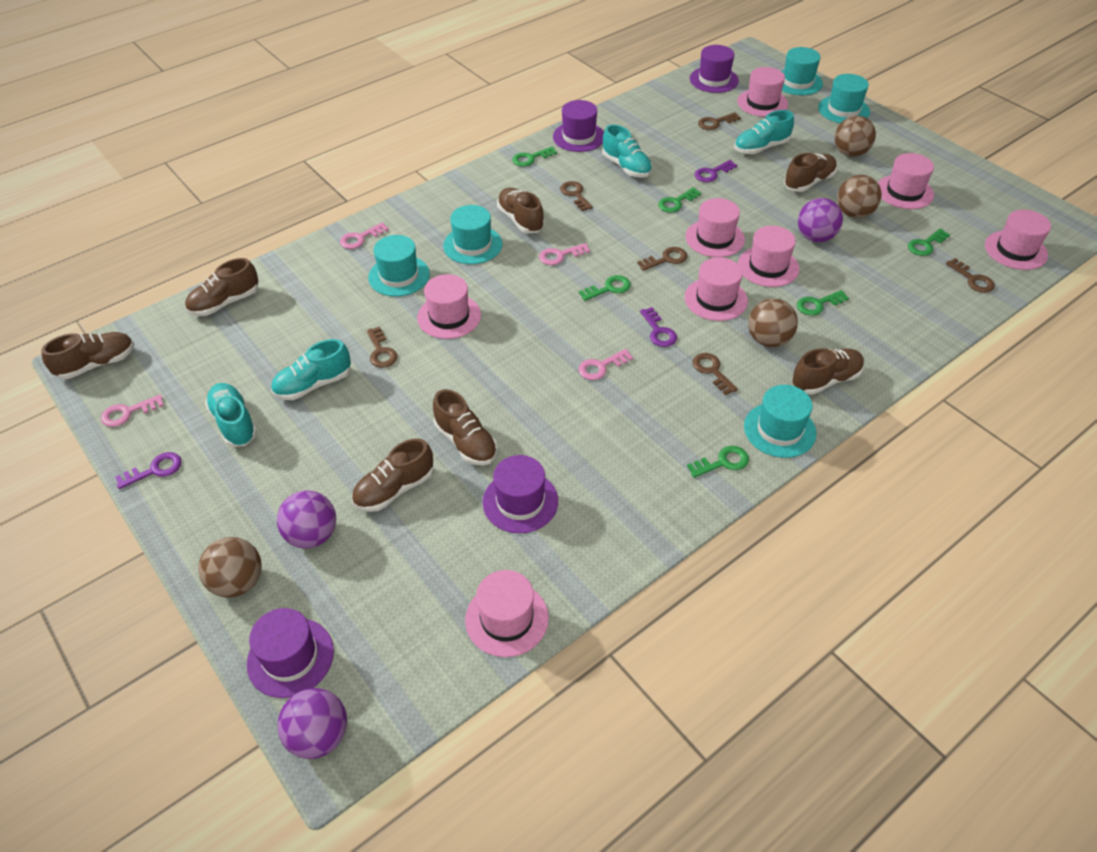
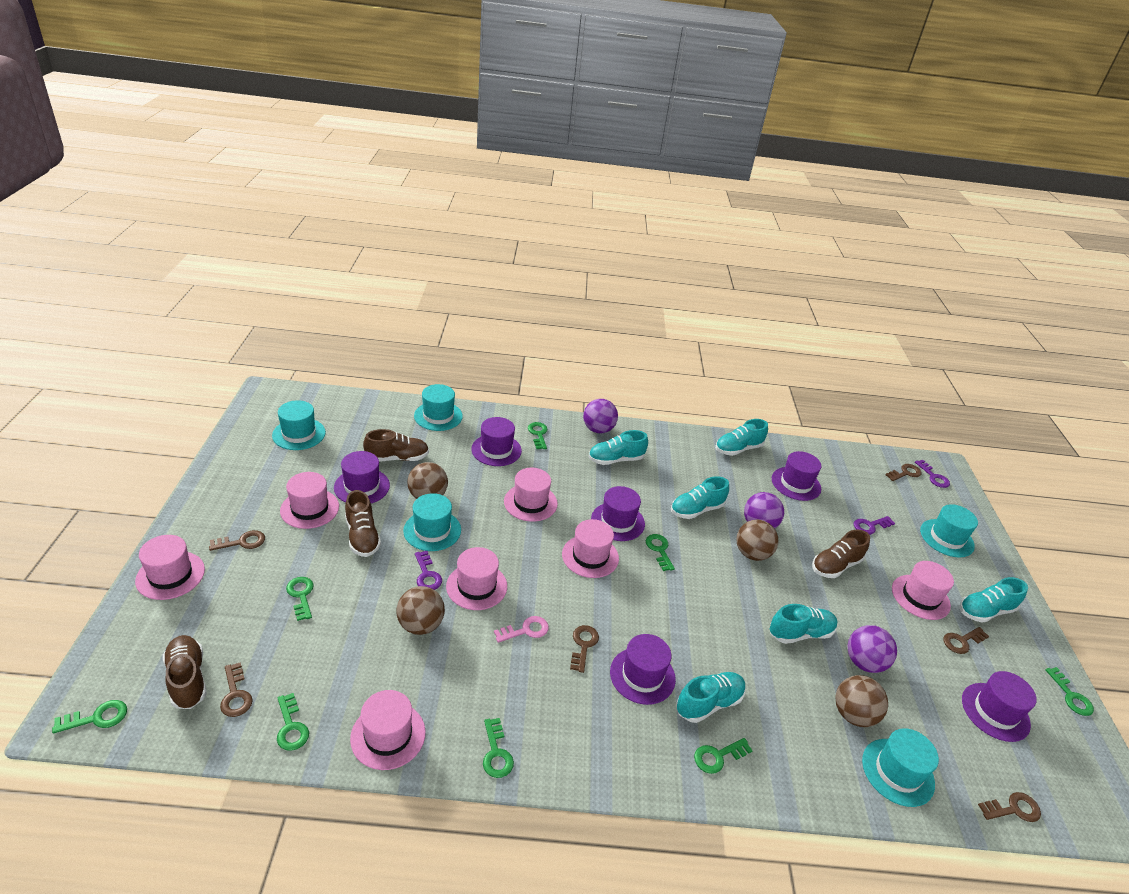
brown shoe: [41,332,134,379] [185,258,258,316] [352,438,433,512] [433,389,497,465] [497,188,545,233] [784,153,837,192] [792,348,864,395] = 7 -> [163,635,207,709] [345,490,381,557] [363,429,429,462] [812,529,870,578] = 4
green key: [512,147,557,166] [579,275,631,301] [658,187,701,212] [687,446,749,478] [797,290,849,316] [908,228,950,256] = 6 -> [52,700,127,734] [277,693,309,751] [286,577,314,621] [483,718,514,778] [528,422,547,449] [646,534,675,571] [694,738,753,774] [1045,667,1094,716] = 8
pink hat: [417,274,481,339] [465,570,549,657] [685,198,745,257] [685,257,748,321] [737,67,788,117] [738,226,799,287] [878,153,934,209] [985,210,1051,270] = 8 -> [135,535,205,600] [280,472,339,529] [350,690,426,770] [446,547,507,610] [504,468,558,522] [562,519,619,578] [892,561,954,620] = 7
pink key: [101,394,164,427] [340,222,389,249] [539,243,590,265] [578,349,633,380] = 4 -> [494,616,549,643] = 1
purple hat: [247,608,334,698] [483,455,558,533] [553,100,604,152] [690,45,739,93] = 4 -> [334,451,390,503] [471,417,522,466] [591,486,645,541] [610,634,676,705] [772,451,821,501] [962,671,1037,742] = 6
turquoise shoe: [205,383,257,447] [271,339,351,400] [602,124,652,178] [734,110,794,154] = 4 -> [588,430,648,465] [671,476,729,519] [676,672,746,723] [715,419,768,456] [770,604,838,644] [960,577,1028,623] = 6

